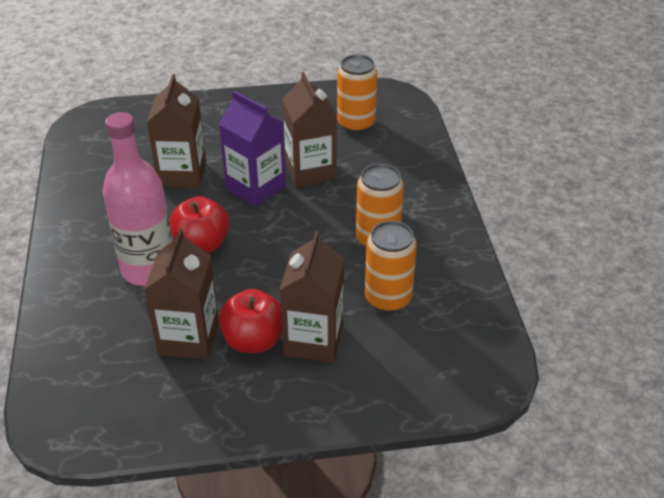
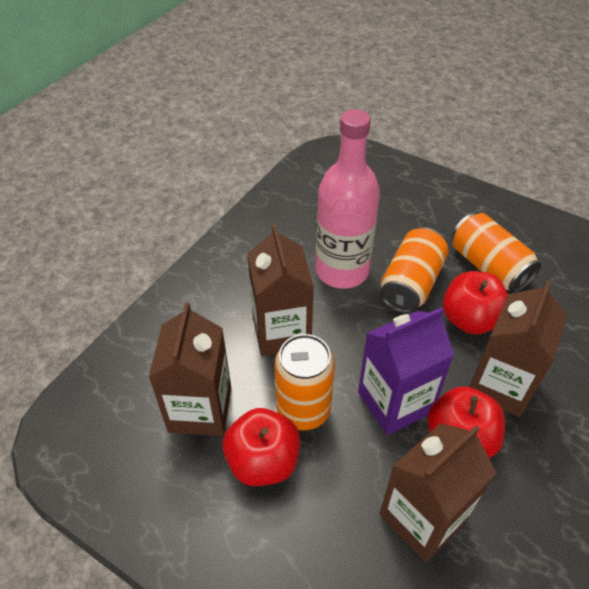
red apple: [169,196,229,253] [219,289,282,353] = 2 -> [222,408,300,486] [427,386,505,458] [443,271,508,335] = 3

